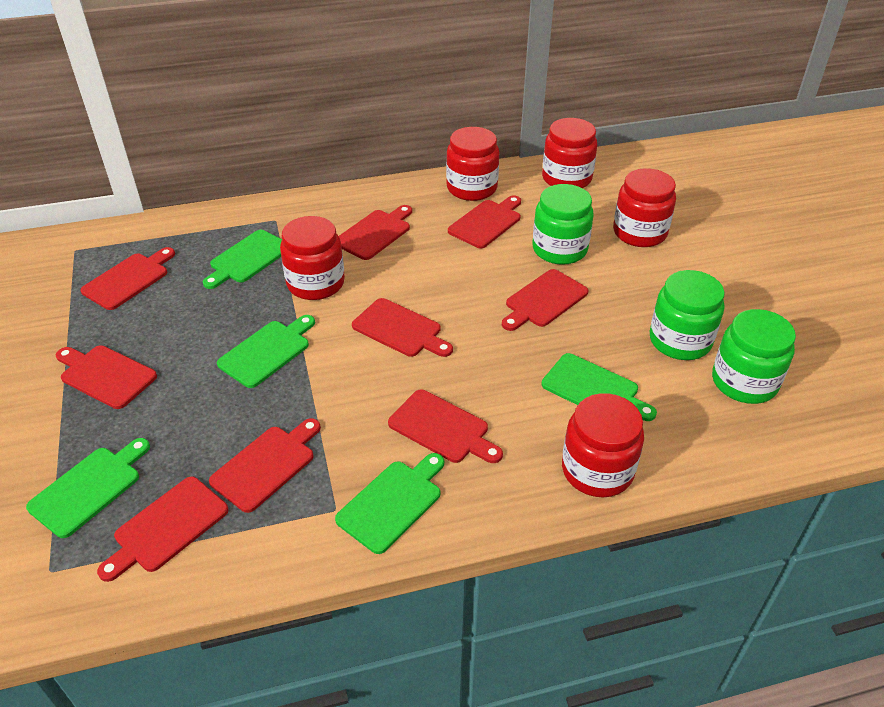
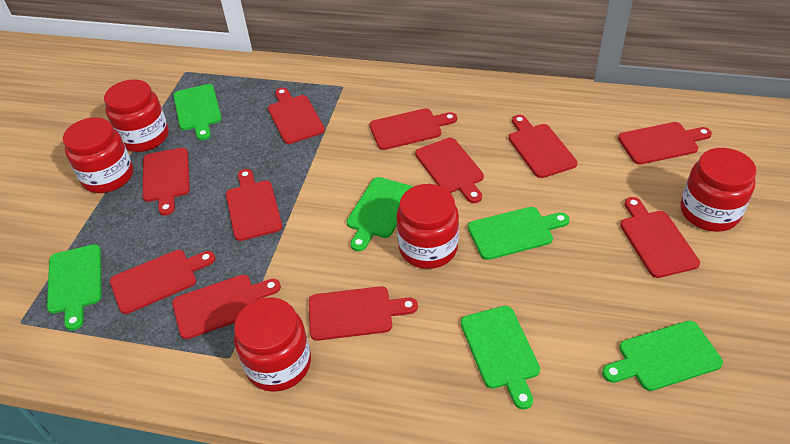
green cutting board: [26,438,150,538] [203,230,282,289] [217,315,315,388] [335,453,444,554] [542,353,657,421] = 5 -> [47,244,102,331] [173,84,222,140] [347,177,413,251] [461,306,540,410] [468,207,569,260] [602,321,723,391] = 6
green jar: [533,184,594,265] [650,270,725,360] [712,309,796,404] = 3 -> none = 0
red cutting board: [56,345,157,409] [80,247,175,310] [97,476,229,582] [209,418,321,513] [339,205,412,260] [352,298,453,357] [388,389,503,463] [448,195,521,248] [502,269,588,331] = 9 -> [110,250,215,314] [143,148,190,216] [172,275,281,339] [226,169,282,241] [268,88,325,144] [309,286,418,341] [369,108,457,150] [415,138,484,203] [509,115,577,178] [618,122,712,165] [620,197,700,278] = 11

